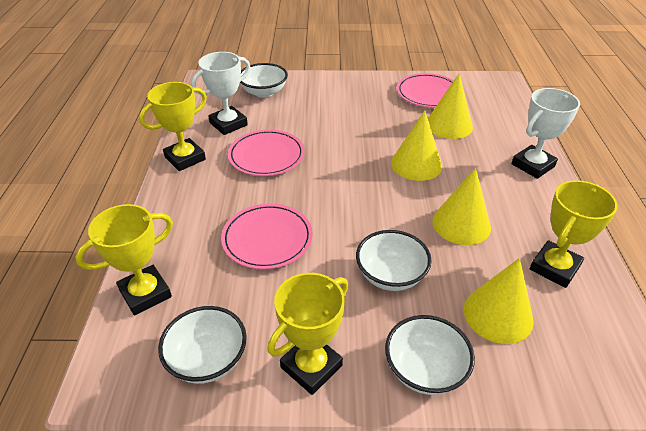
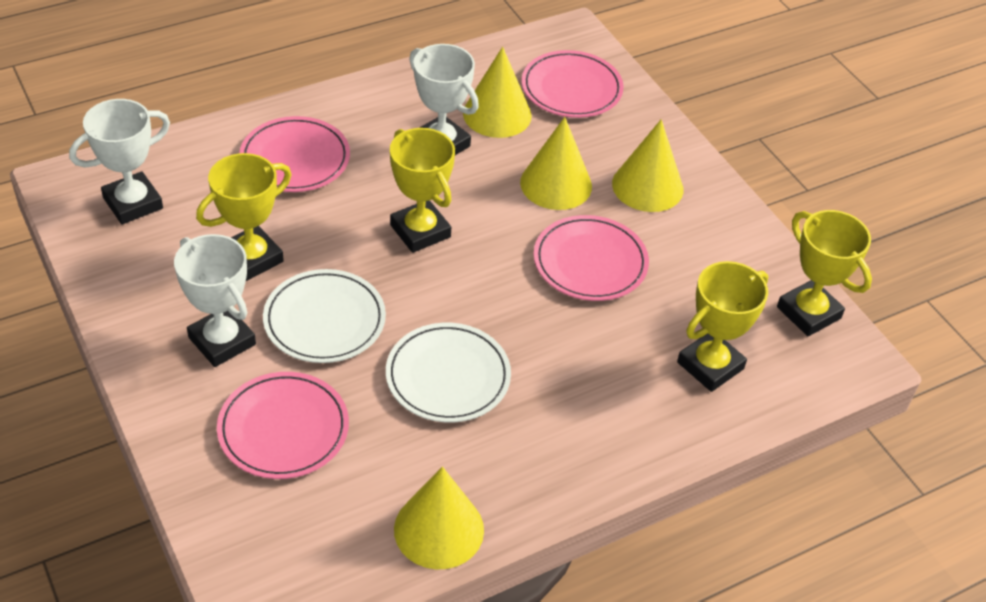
pink plate: [221,203,313,270] [228,130,305,176] [397,73,454,108] = 3 -> [217,372,349,479] [240,116,350,192] [522,50,624,118] [534,215,649,301] = 4
white bowl: [158,306,247,384] [240,63,288,98] [356,230,432,291] [385,315,475,395] = 4 -> none = 0
white plate: none = 0 -> [263,269,386,363] [386,323,511,422] = 2
white trophy: [191,52,250,135] [511,88,580,179] = 2 -> [69,99,170,225] [174,234,256,367] [409,44,479,155] = 3

